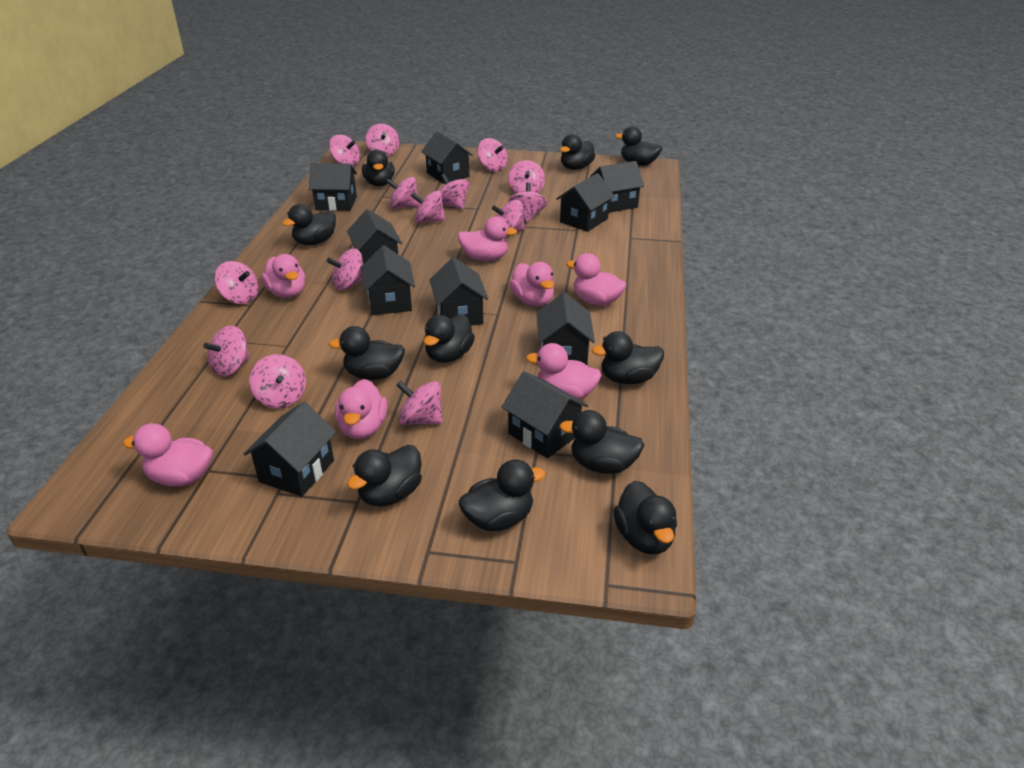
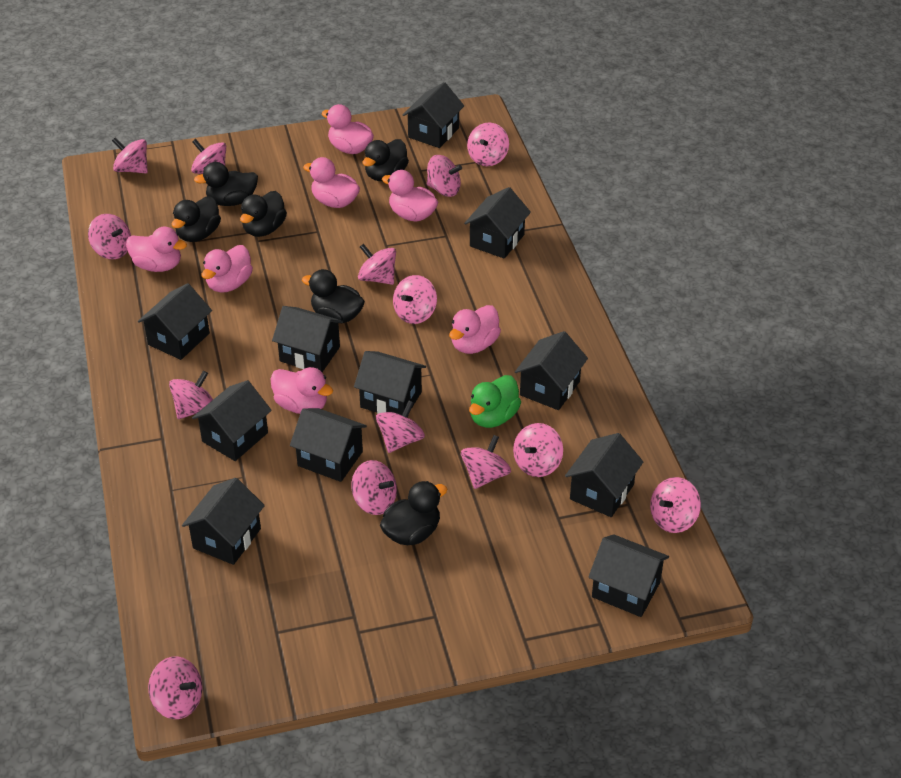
black duck: [282,204,336,245] [329,326,405,380] [347,445,422,507] [362,149,395,186] [424,314,475,363] [459,460,545,531] [559,410,644,474] [560,134,595,170] [592,331,664,384] [614,481,677,554] [615,126,662,166] = 11 -> [172,196,221,242] [194,162,258,206] [240,191,287,237] [302,269,365,323] [363,139,409,181] [380,481,447,545] = 6
black house: [244,402,336,497] [309,163,357,211] [347,209,402,264] [361,245,415,315] [421,131,473,184] [429,257,488,325] [502,371,588,458] [537,292,595,365] [556,173,615,232] [590,161,644,213] = 10 -> [138,283,212,360] [182,478,265,565] [192,380,272,461] [272,306,343,372] [290,408,367,482] [354,351,426,415] [403,82,464,148] [464,187,531,259] [515,331,588,410] [565,433,643,517] [588,534,669,617] = 11
green duck: none = 0 -> [469,375,521,428] = 1

